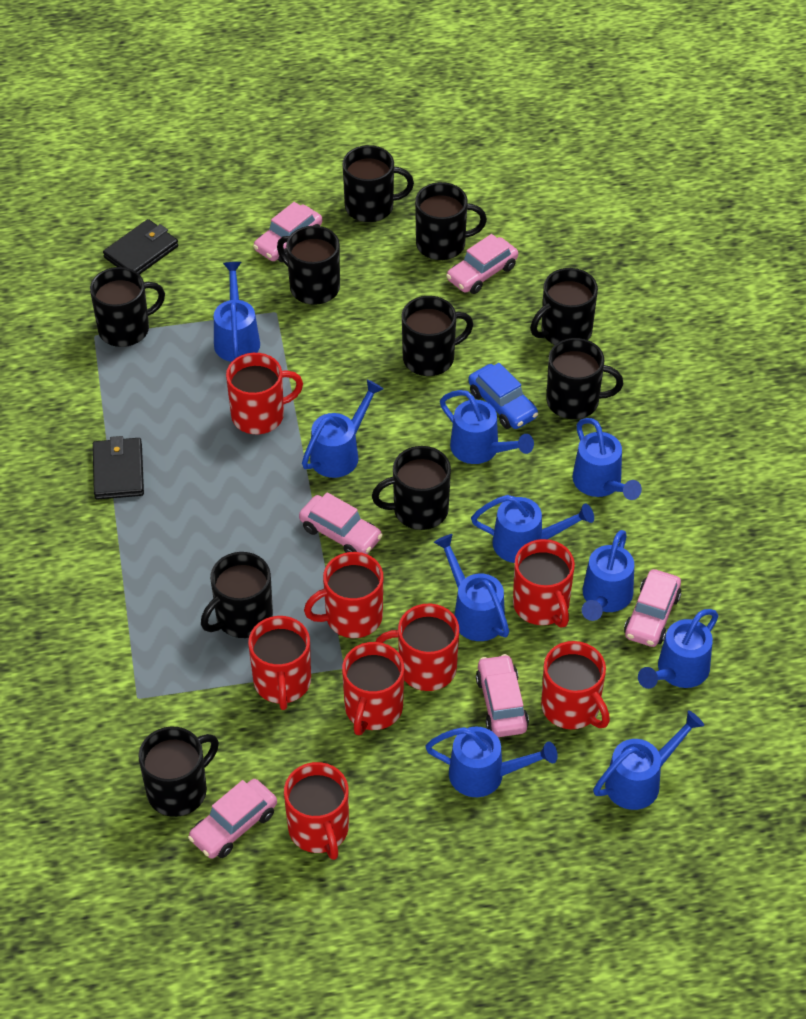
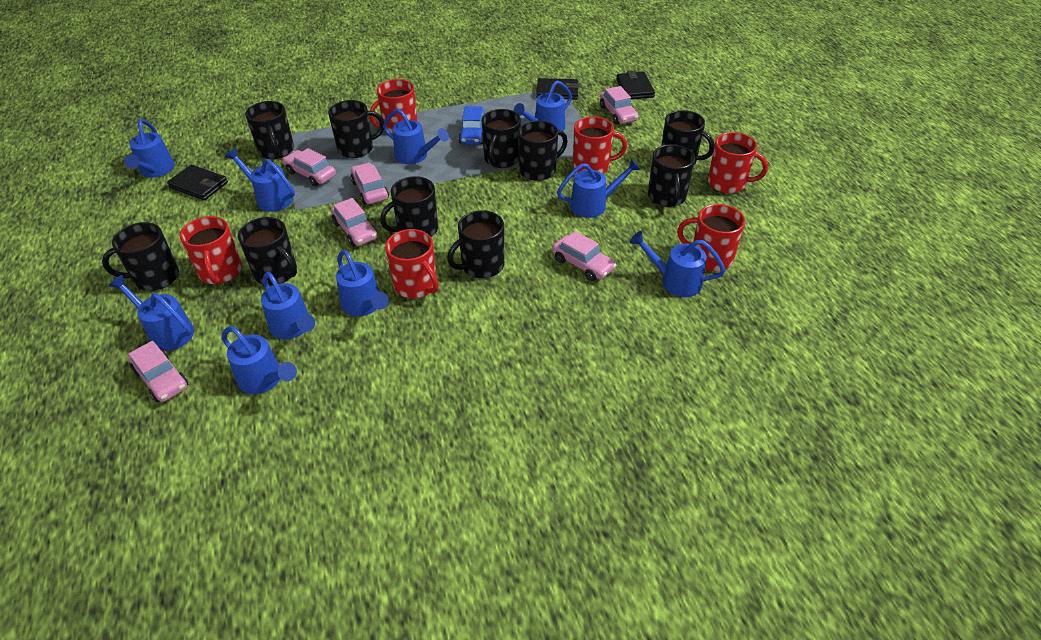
black wallet: [93,436,144,500] [103,219,178,274] = 2 -> [167,165,228,200] [536,78,579,100] [616,71,655,99] = 3
red mug: [226,353,303,434] [248,616,311,710] [284,762,349,860] [304,552,383,638] [342,642,404,735] [376,604,459,691] [513,539,575,628] [541,641,610,729] = 8 -> [180,216,242,284] [369,79,418,135] [385,229,439,298] [573,116,627,174] [677,204,745,271] [708,132,768,193] = 6

